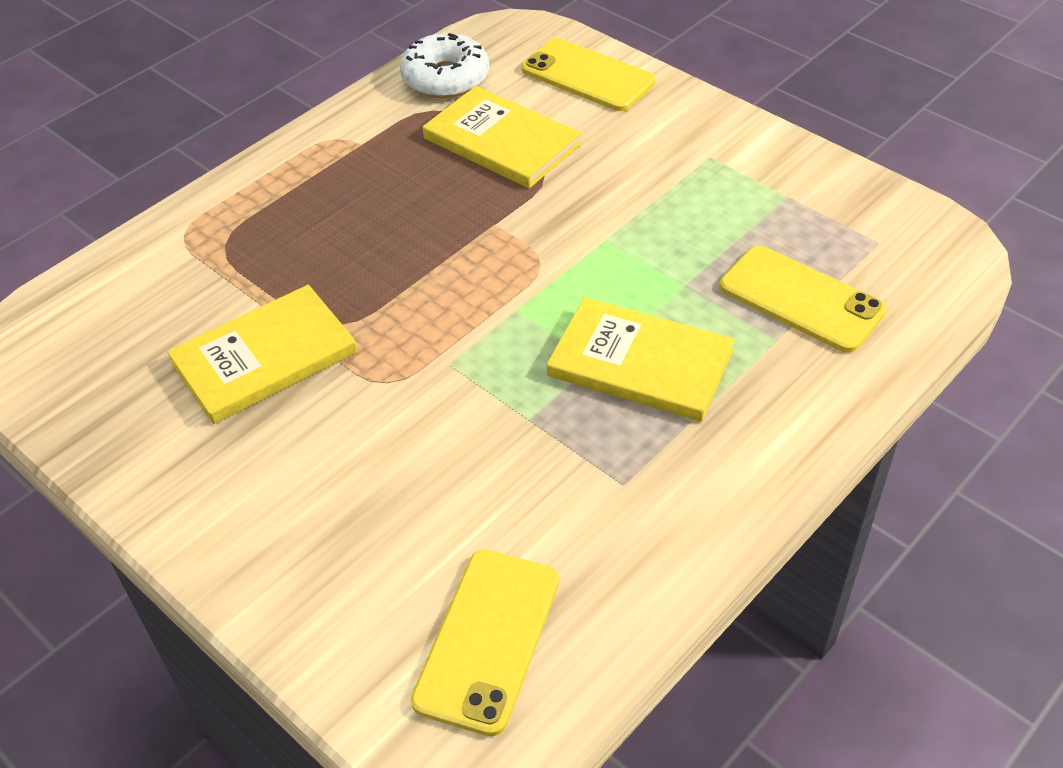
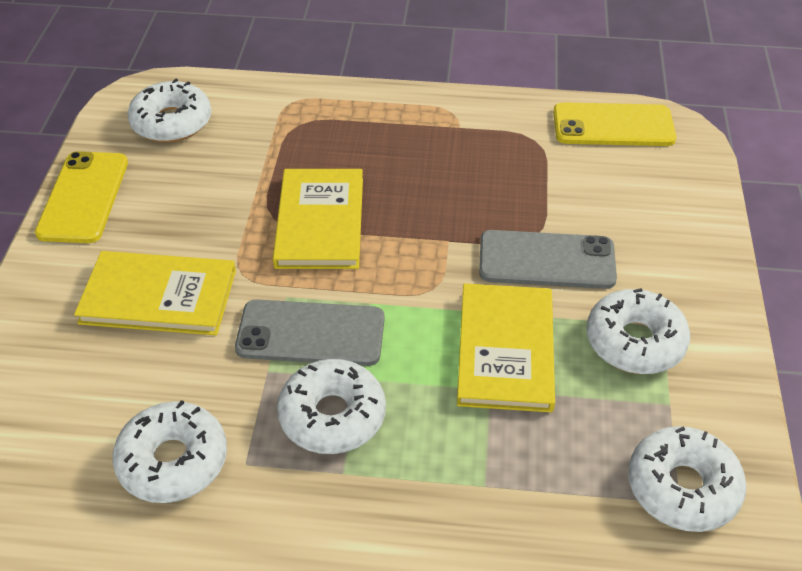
grey phone: none = 0 -> [235,300,385,366] [479,230,617,289] = 2
white donut: [400,33,489,98] = 1 -> [112,400,227,503] [128,79,211,142] [277,359,386,454] [586,288,690,374] [628,426,747,532] = 5
yellow phone: [411,550,559,737] [521,38,655,111] [720,245,887,352] = 3 -> [35,151,128,243] [553,102,676,146] = 2

